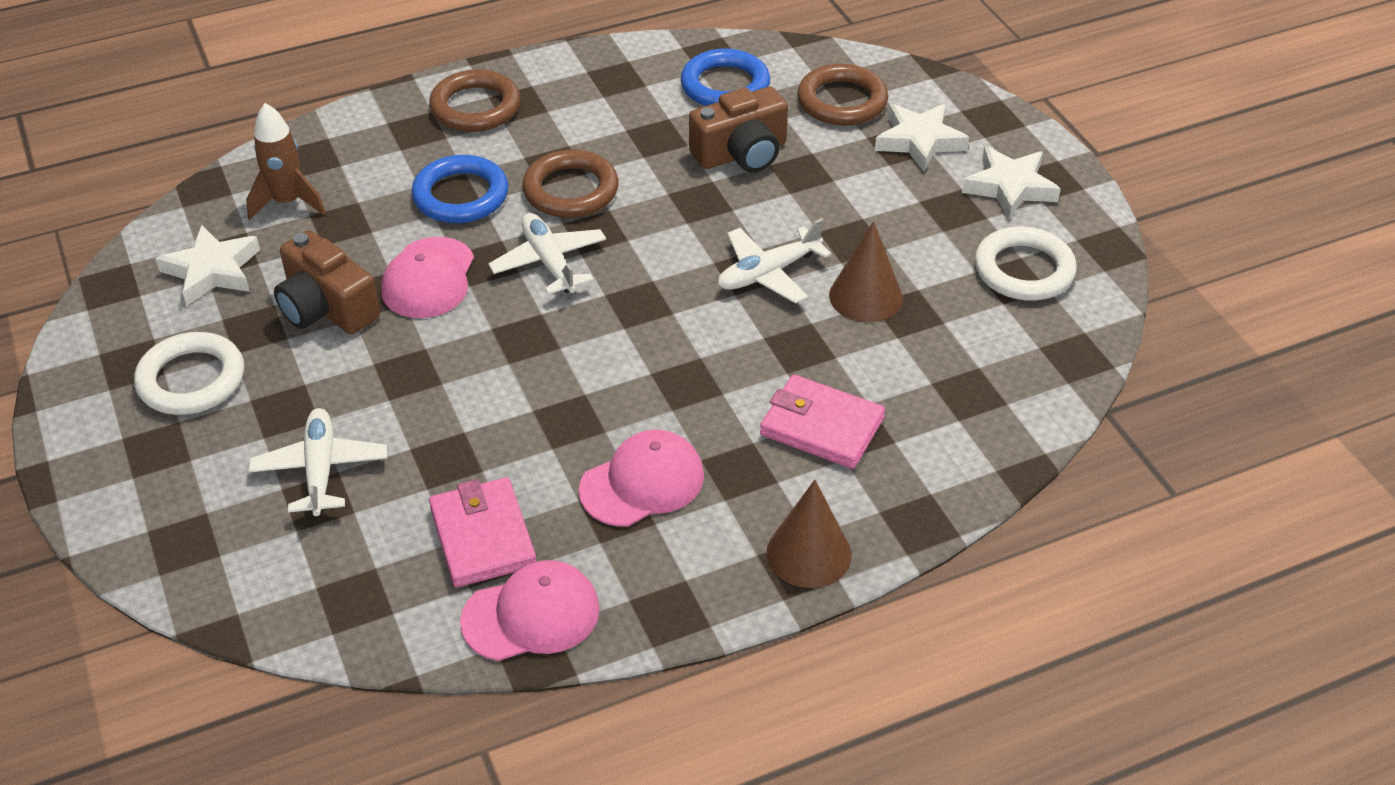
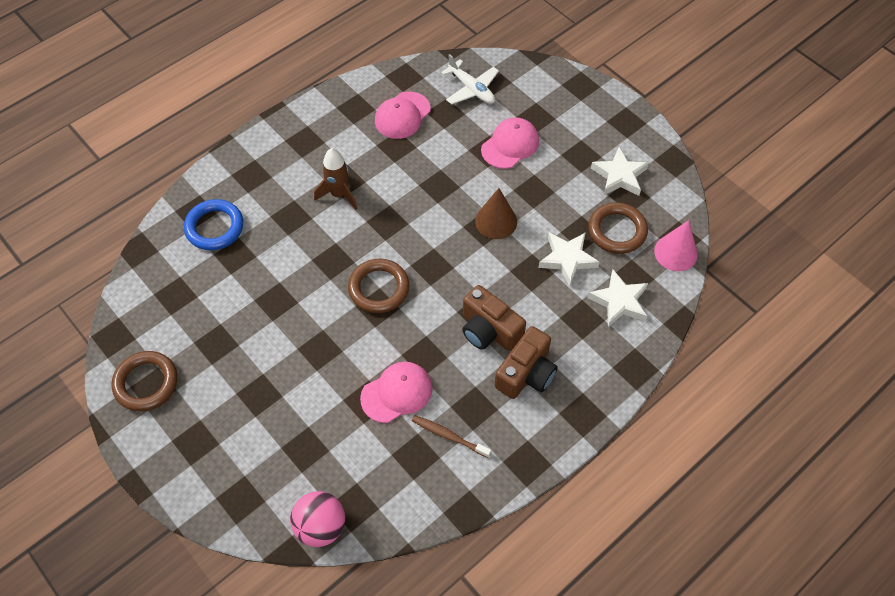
blue ring: [411,155,509,223] [681,48,770,106] = 2 -> [184,199,243,250] = 1
brown cone: [767,480,852,588] [829,221,903,322] = 2 -> [475,188,517,239] = 1
brown toothbrush: none = 0 -> [412,415,491,458] = 1
pink ball: none = 0 -> [290,491,345,547] = 1
pink cone: none = 0 -> [654,220,698,271] = 1
pink wallet: [429,477,537,587] [760,375,885,469] = 2 -> none = 0
white plane: [249,408,387,516] [488,213,606,295] [718,218,832,304] = 3 -> [441,54,499,105] = 1
white ring: [134,332,244,415] [975,226,1077,301] = 2 -> none = 0

